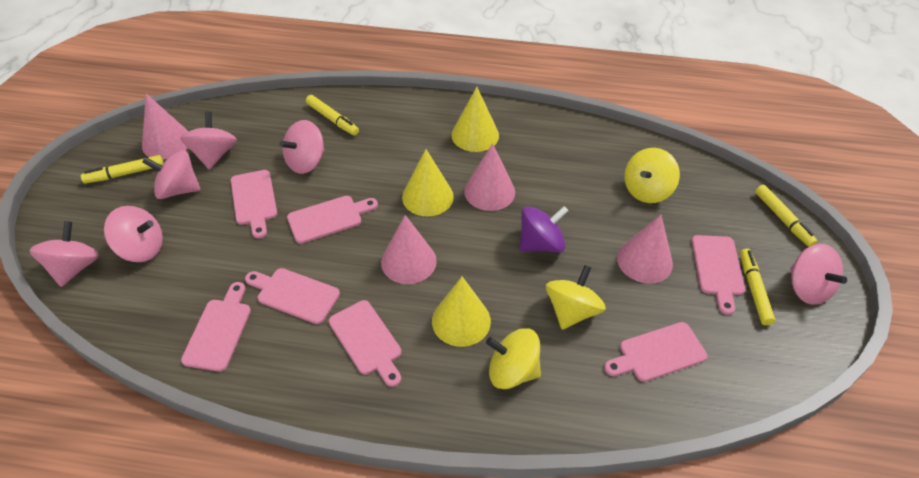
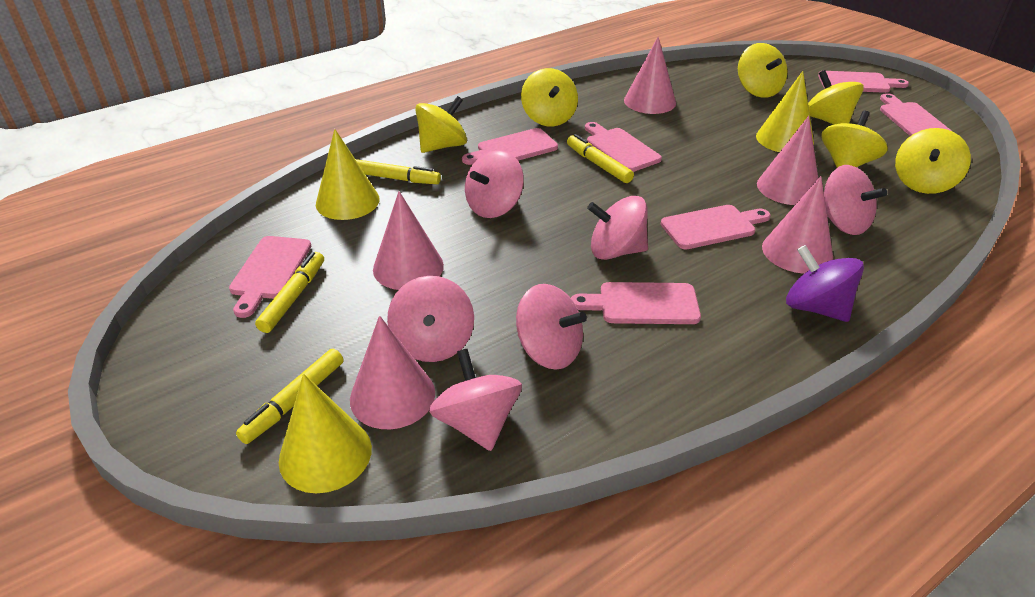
pink cone: [142,94,189,159] [381,215,437,284] [464,143,515,211] [617,215,673,284] = 4 -> [350,316,435,429] [373,191,444,290] [624,37,676,114] [757,116,818,205] [762,176,833,274] = 5
yellow spinning top: [486,328,541,389] [546,265,606,330] [624,148,680,203] = 3 -> [415,96,467,153] [521,68,578,126] [738,43,788,98] [808,70,864,125] [822,111,888,168] [895,128,971,194] = 6

